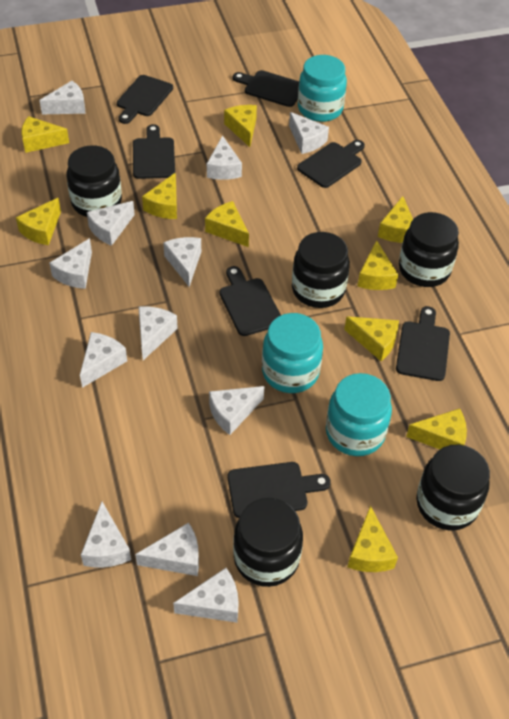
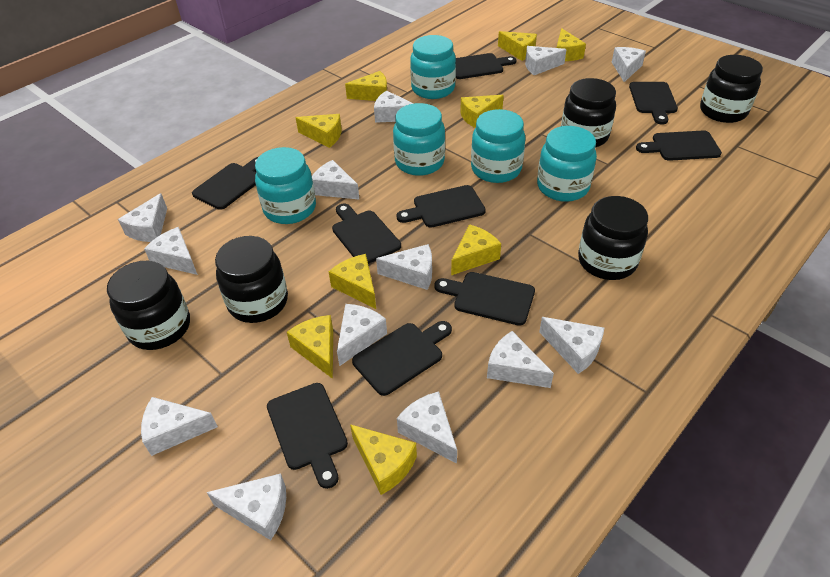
black cutting board: [117,75,173,124] [133,124,175,179] [220,266,281,336] [227,462,331,518] [233,70,299,107] [297,140,365,188] [396,306,450,381] = 7 -> [192,157,258,210] [267,383,348,489] [332,204,401,264] [352,321,452,396] [397,185,486,228] [434,272,535,326] [456,53,516,79] [629,82,678,125] [636,130,722,161] = 9
turquoise jar: [262,313,323,393] [298,55,347,122] [326,373,392,456] = 3 -> [255,147,316,224] [393,103,445,176] [410,35,456,99] [471,109,525,183] [537,126,597,202] = 5
white cheese: [39,81,86,114] [49,238,92,289] [80,332,127,388] [81,502,131,568] [87,201,135,246] [135,523,199,576] [138,306,178,360] [163,237,201,287] [173,568,239,623] [207,135,242,180] [209,386,264,435] [289,112,329,154] = 12 -> [118,193,167,242] [141,397,218,456] [144,227,198,275] [207,473,286,540] [312,160,360,200] [337,304,387,366] [374,90,414,123] [376,244,432,290] [397,391,457,464] [487,331,554,388] [525,46,567,75] [539,317,604,374] [612,47,646,82] = 13
yellow cheese: [16,198,61,245] [21,116,69,153] [142,173,177,219] [205,201,249,247] [224,105,257,147] [344,317,399,361] [347,506,398,572] [357,240,398,290] [378,196,413,243] [406,408,467,449] = 10 -> [287,315,333,379] [296,114,342,148] [329,254,376,309] [345,71,387,101] [350,424,417,495] [451,224,501,275] [460,95,504,128] [498,31,537,61] [557,28,586,61] = 9

